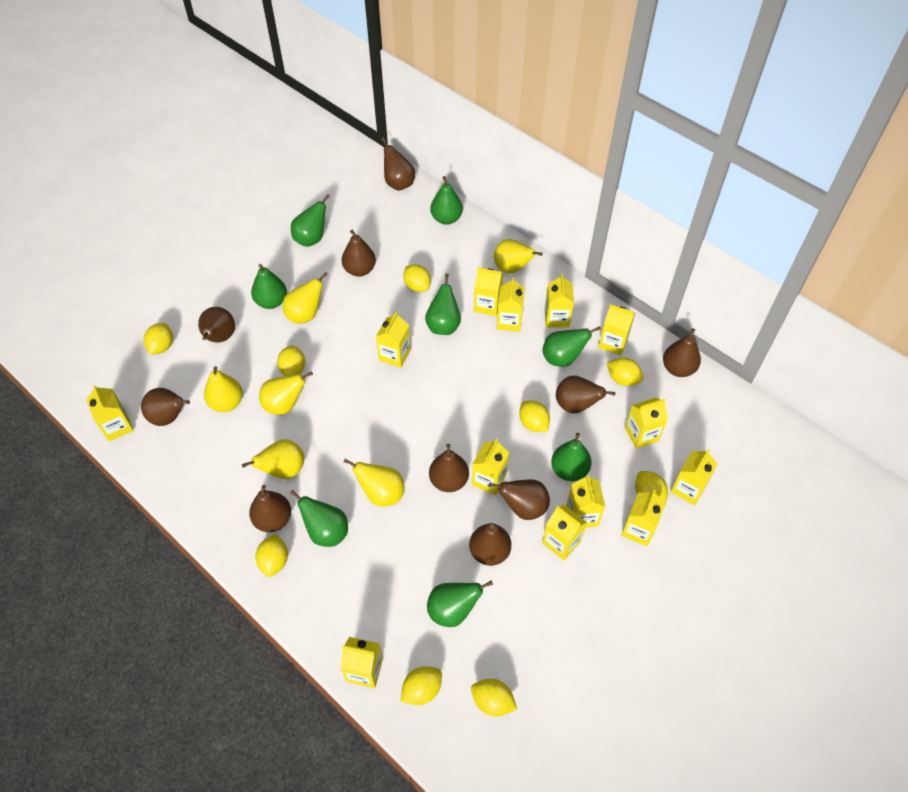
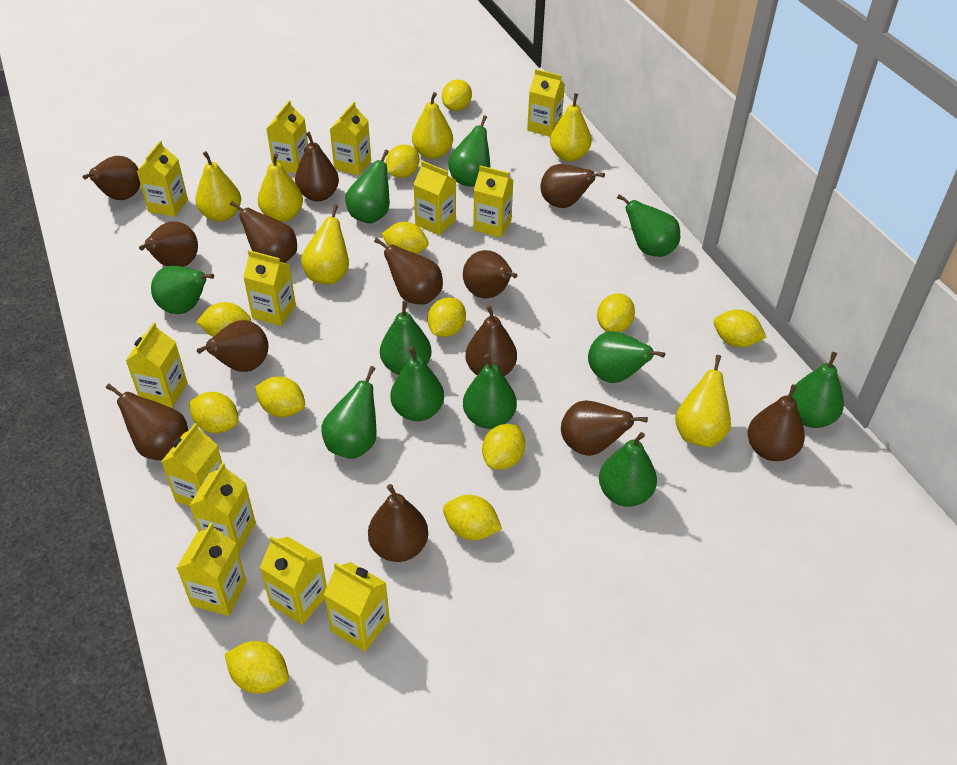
brown pear: [141,388,190,426] [198,307,235,342] [249,485,291,532] [342,230,376,277] [381,137,415,191] [429,444,469,492] [469,523,511,566] [489,479,550,520] [556,376,615,413] [663,328,701,377] = 10 -> [83,156,140,200] [106,384,188,461] [139,222,198,267] [197,320,268,372] [230,201,297,263] [295,132,339,201] [368,484,428,562] [374,238,443,305] [463,250,518,298] [466,305,517,376] [540,164,605,208] [561,400,648,456] [748,384,805,461] = 13
green pear: [251,264,287,309] [290,490,348,547] [291,194,330,247] [425,274,461,335] [427,581,493,627] [430,176,463,225] [542,326,601,367] [551,433,592,481] = 8 -> [151,266,214,314] [321,366,377,459] [346,150,390,223] [380,300,432,375] [390,346,444,421] [448,115,490,187] [463,354,517,429] [588,331,665,383] [599,432,657,507] [617,194,680,257] [792,352,844,428] = 11
yellow lemon: [144,323,173,355] [255,534,288,577] [277,345,305,376] [401,666,442,705] [403,264,431,292] [471,679,517,716] [519,401,550,432] [607,357,643,386] [635,471,668,507] = 9 -> [189,392,239,433] [196,302,251,337] [225,641,289,694] [255,376,305,417] [382,222,428,254] [386,144,419,178] [428,297,466,337] [442,80,472,111] [443,495,502,540] [482,424,525,469] [597,293,635,332] [714,310,766,347] = 12

